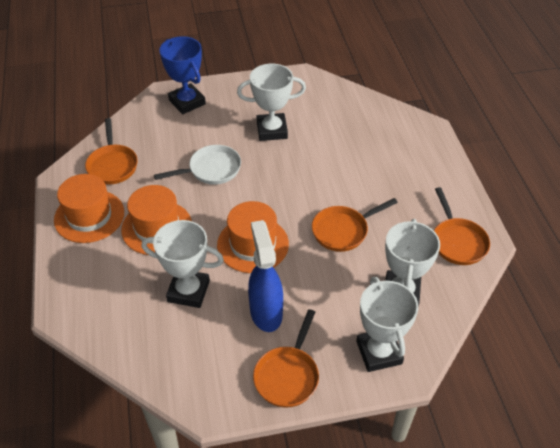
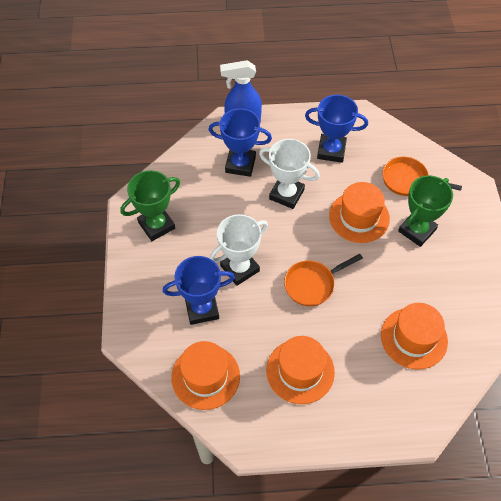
blue trophy: [159,36,206,114] = 1 -> [163,256,235,325] [209,108,272,177] [305,95,368,163] = 3
green trophy: none = 0 -> [120,170,180,241] [398,175,453,247] = 2
orange hat: [54,174,124,243] [121,185,192,255] [217,201,289,273] = 3 -> [171,341,240,410] [266,336,335,404] [329,182,390,243] [381,303,448,369] = 4
orange pan: [85,118,138,184] [253,309,319,408] [312,198,398,252] [434,187,490,265] = 4 -> [284,254,363,306] [382,157,462,196] = 2
white pan: [154,145,241,185] = 1 -> none = 0
white trophy: [142,220,224,308] [237,64,306,141] [356,277,418,372] [385,219,440,306] = 4 -> [210,214,268,286] [259,139,320,209] = 2

